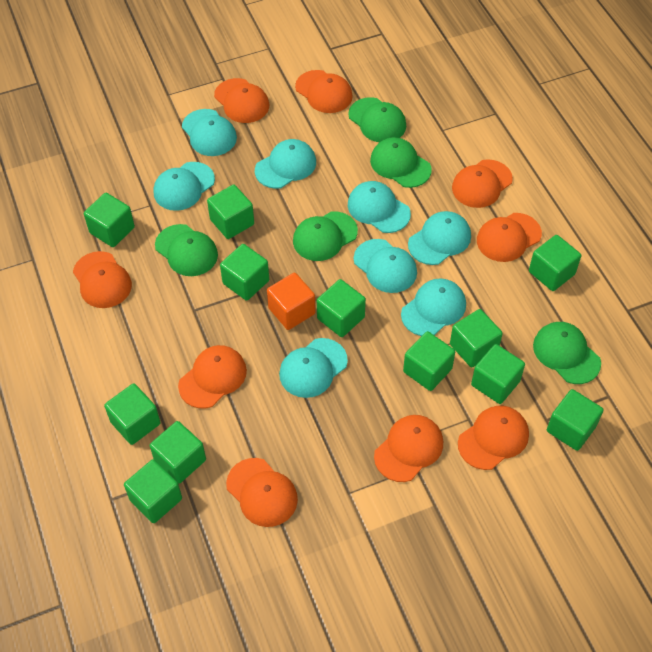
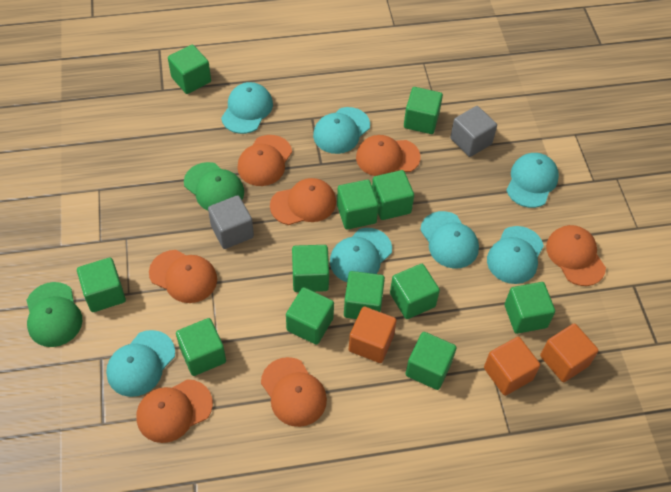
green cap: [155,224,218,276] [293,211,358,261] [348,97,406,142] [370,137,432,188] [533,322,601,384] = 5 -> [27,282,82,347] [184,162,244,211] = 2
grey cube: none = 0 -> [208,195,254,249] [450,106,497,157] = 2
orange cap: [73,251,132,308] [178,345,247,409] [214,78,269,123] [226,458,298,527] [295,70,353,113] [374,415,443,482] [452,159,513,208] [458,406,529,470] [477,213,542,262] = 9 -> [136,379,213,443] [149,250,217,303] [237,135,292,186] [261,357,327,427] [270,178,336,225] [356,135,421,176] [546,225,606,286] = 7
orange cube: [267,273,316,330] = 1 -> [349,307,397,363] [484,337,540,396] [540,323,599,382] = 3
turquoise cap: [154,162,215,211] [182,109,237,156] [255,139,316,189] [279,338,348,398] [348,181,411,233] [354,239,417,293] [401,278,466,336] [408,211,471,265] = 8 -> [106,330,175,397] [221,82,273,134] [313,107,370,154] [330,228,392,282] [420,211,479,269] [487,226,544,284] [507,153,559,208] = 7

